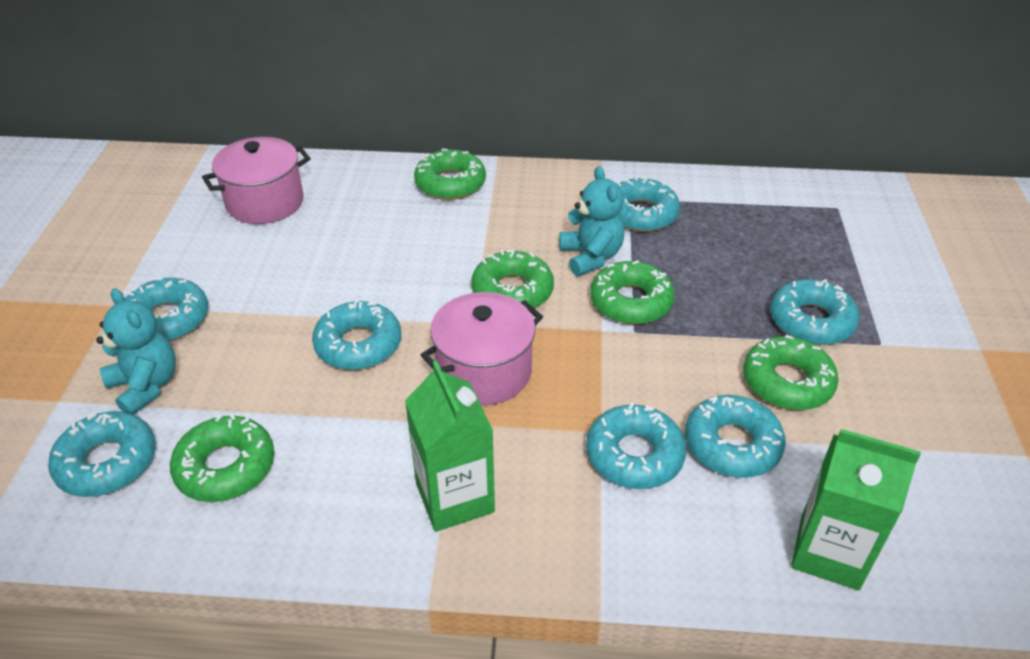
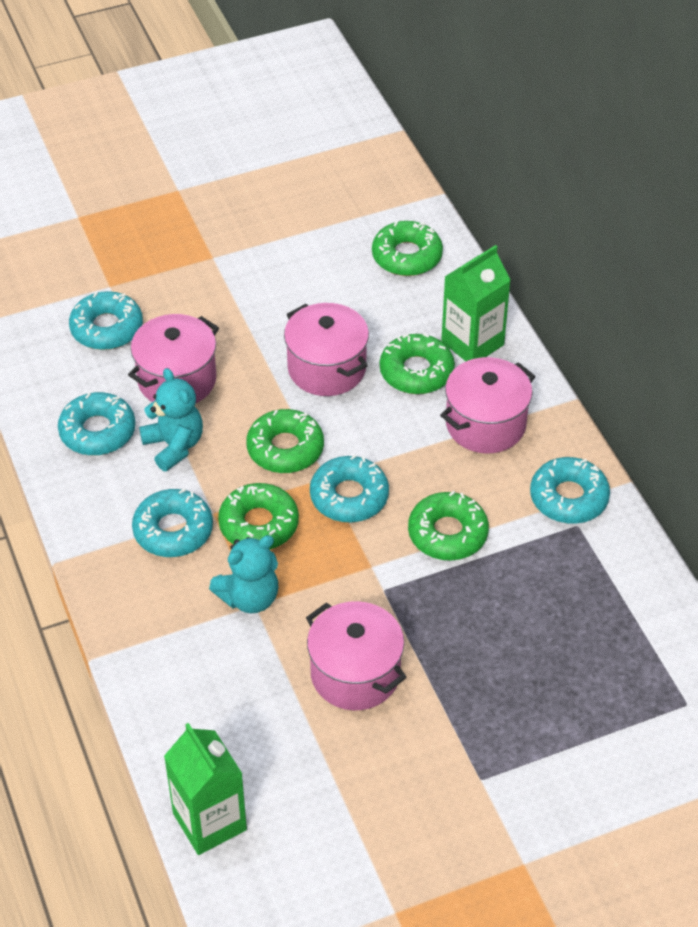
pink pot: [202,137,310,224] [421,292,543,405] = 2 -> [128,314,219,404] [284,303,369,396] [306,601,407,710] [440,357,535,453] = 4
turquoise donut: [48,411,156,497] [125,278,208,342] [312,299,401,370] [586,403,686,489] [617,176,680,232] [685,395,786,478] [770,279,860,345] = 7 -> [58,392,136,456] [69,291,143,350] [132,489,213,557] [310,454,389,522] [530,457,610,524] = 5

